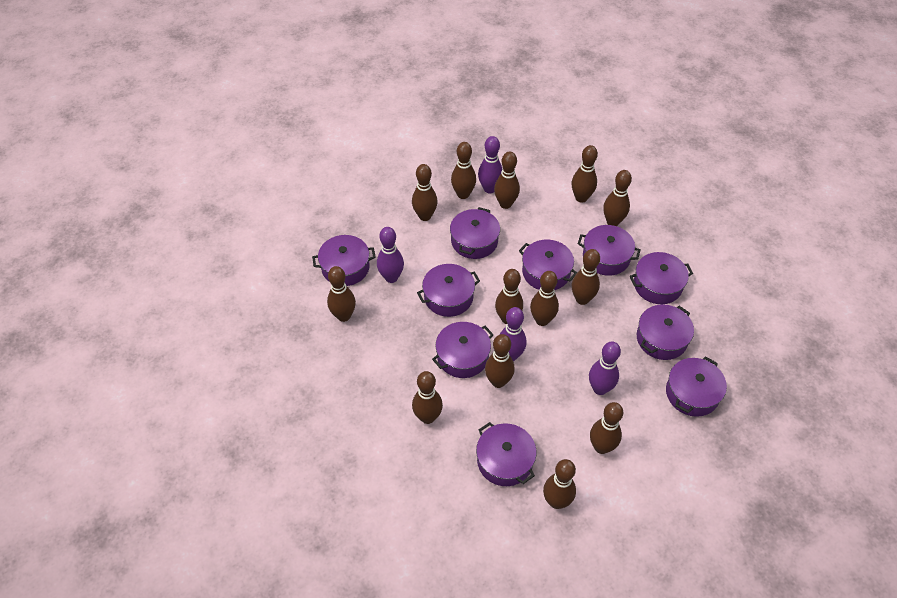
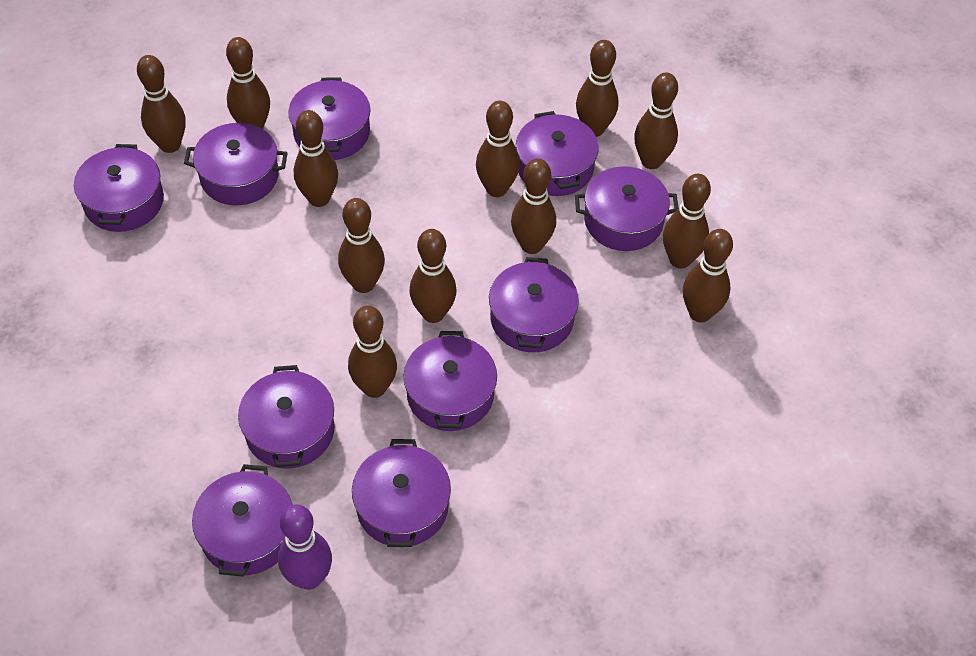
brown bowling pin: [327,266,356,322] [412,164,438,221] [412,371,443,424] [451,142,476,199] [485,334,515,388] [494,152,520,209] [495,269,523,324] [530,271,559,326] [543,459,576,509] [572,145,598,203] [572,249,600,305] [590,402,623,454] [603,170,632,226] = 13 -> [137,55,186,153] [226,37,270,129] [294,110,338,207] [338,198,385,293] [348,306,397,398] [409,229,457,323] [476,101,520,197] [511,158,556,254] [576,40,618,137] [634,72,678,169] [663,174,711,269] [683,229,733,323] = 12
purple bowling pin: [377,227,404,283] [478,136,502,193] [499,307,527,361] [589,341,621,395] = 4 -> [278,504,332,590] = 1

